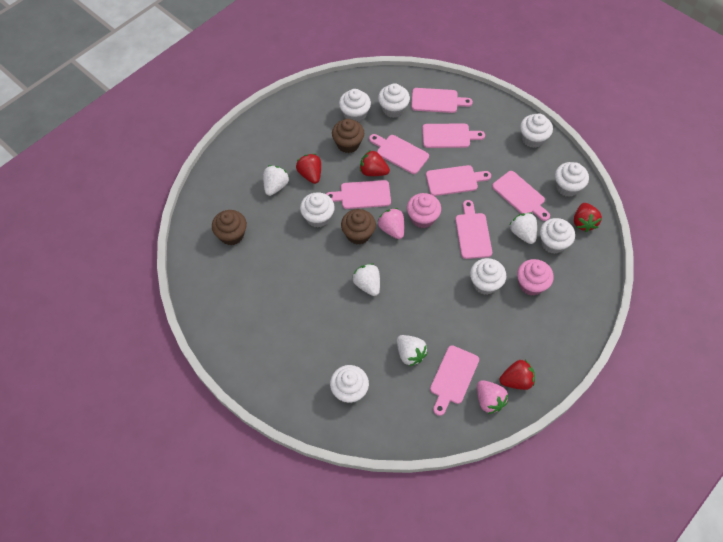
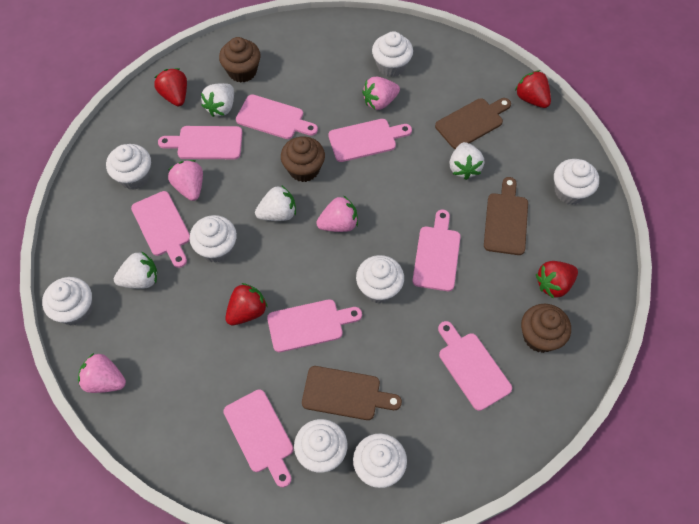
brown cutting board: none = 0 -> [302,366,402,420] [435,98,511,149] [484,177,528,255] = 3
pink cupcake: [407,193,441,228] [517,259,554,296] = 2 -> none = 0
pink strawberry: [377,208,404,239] [477,380,508,414] = 2 -> [78,353,126,393] [168,160,203,201] [316,196,358,232] [362,77,400,110] = 4

